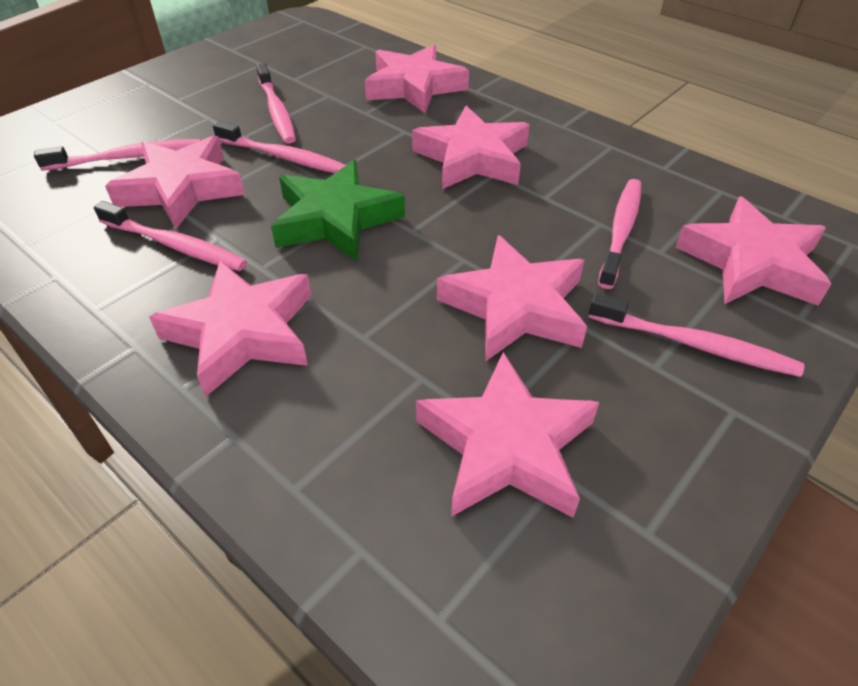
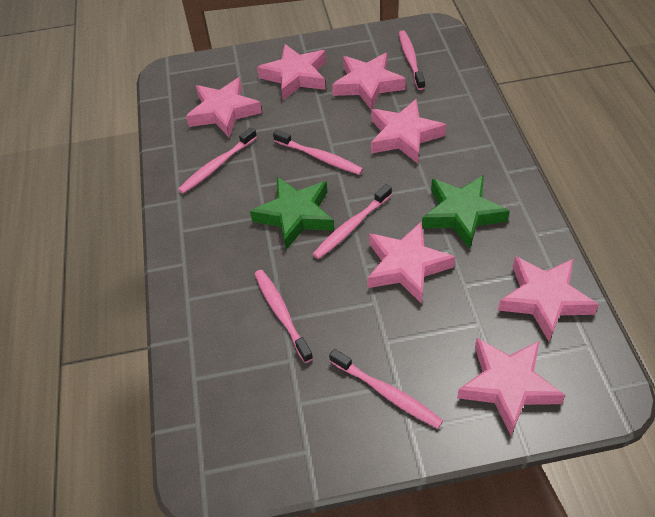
green star: [271,160,405,262] = 1 -> [250,177,334,250] [422,175,510,249] = 2

